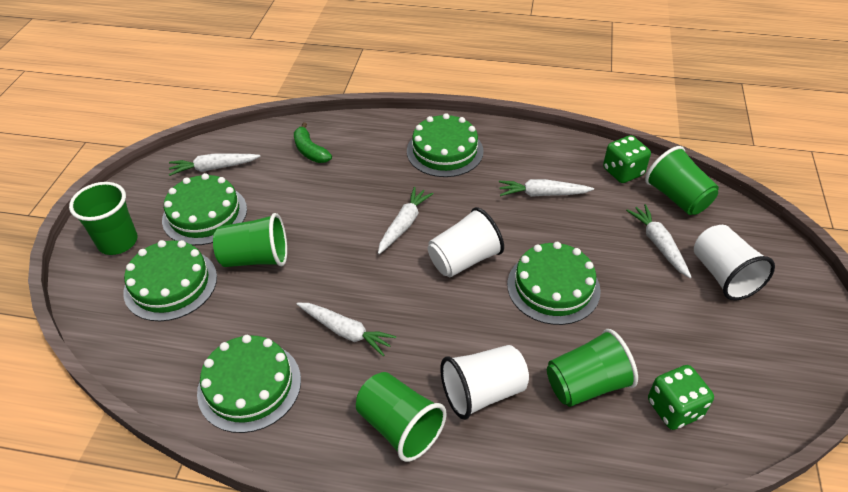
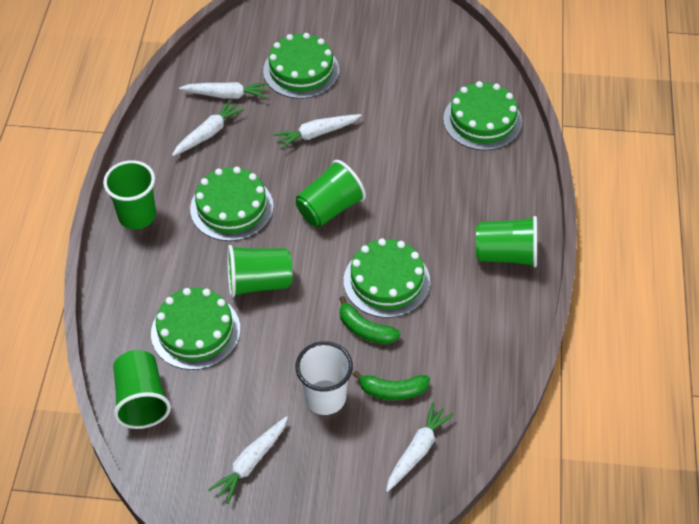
green banana: [294,122,332,163] = 1 -> [339,296,400,344] [353,371,430,400] = 2
green dice: [603,135,651,183] [648,365,714,430] = 2 -> none = 0
white cup: [428,207,504,277] [440,345,529,420] [694,225,775,301] = 3 -> [296,341,353,415] = 1

